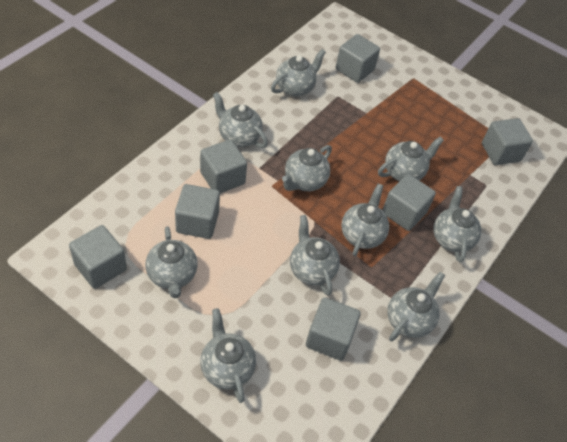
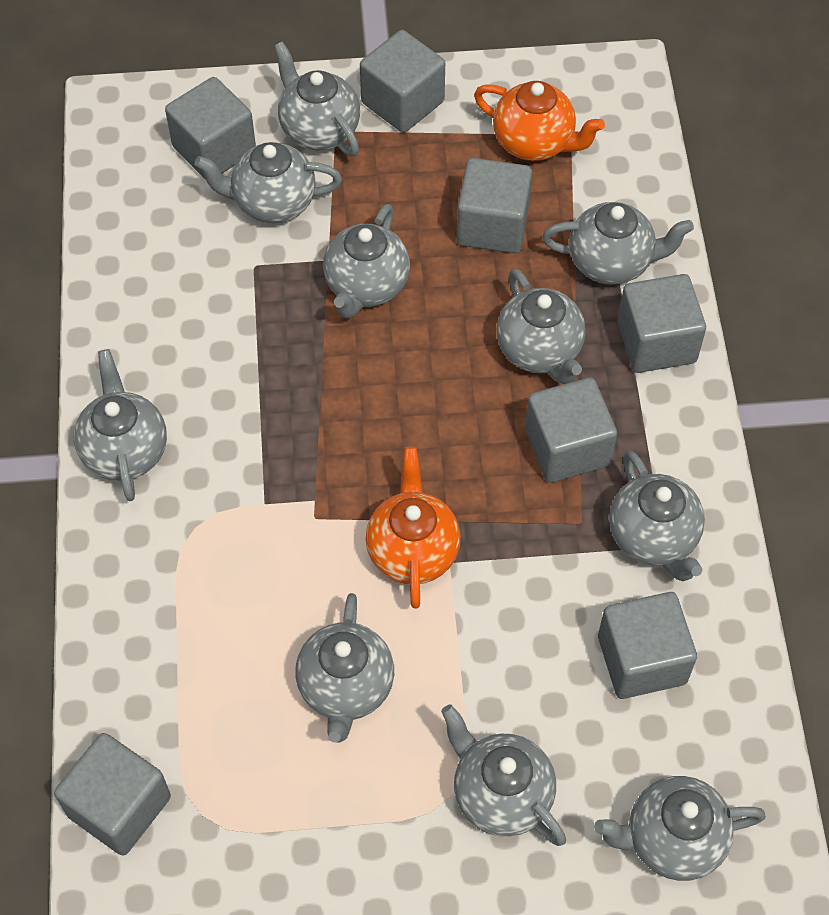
orange teapot: none = 0 -> [365,447,461,609] [474,81,605,161] = 2

